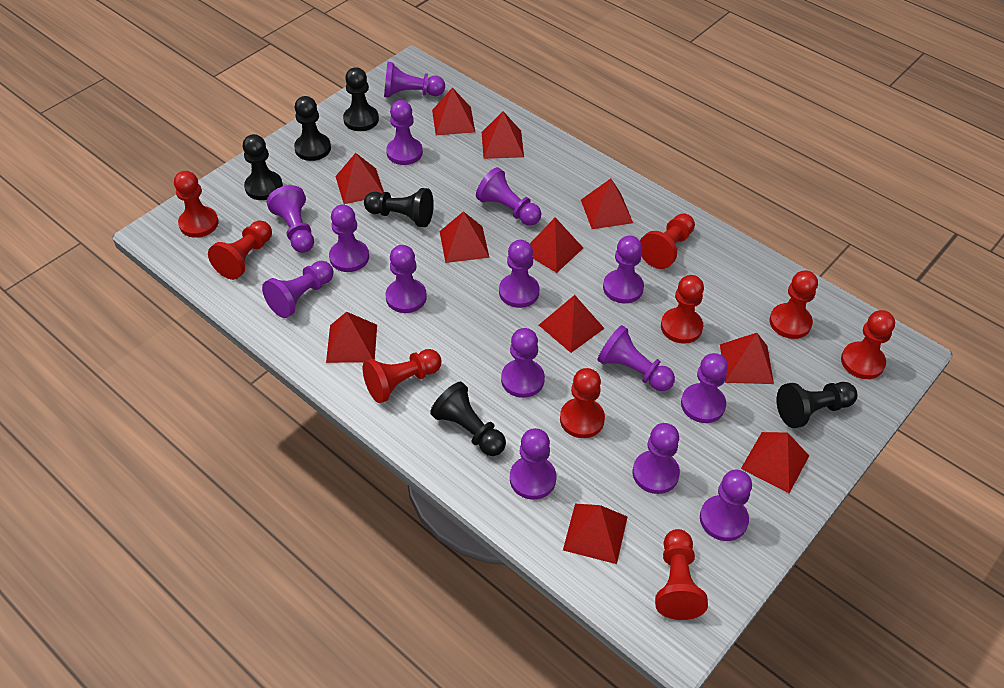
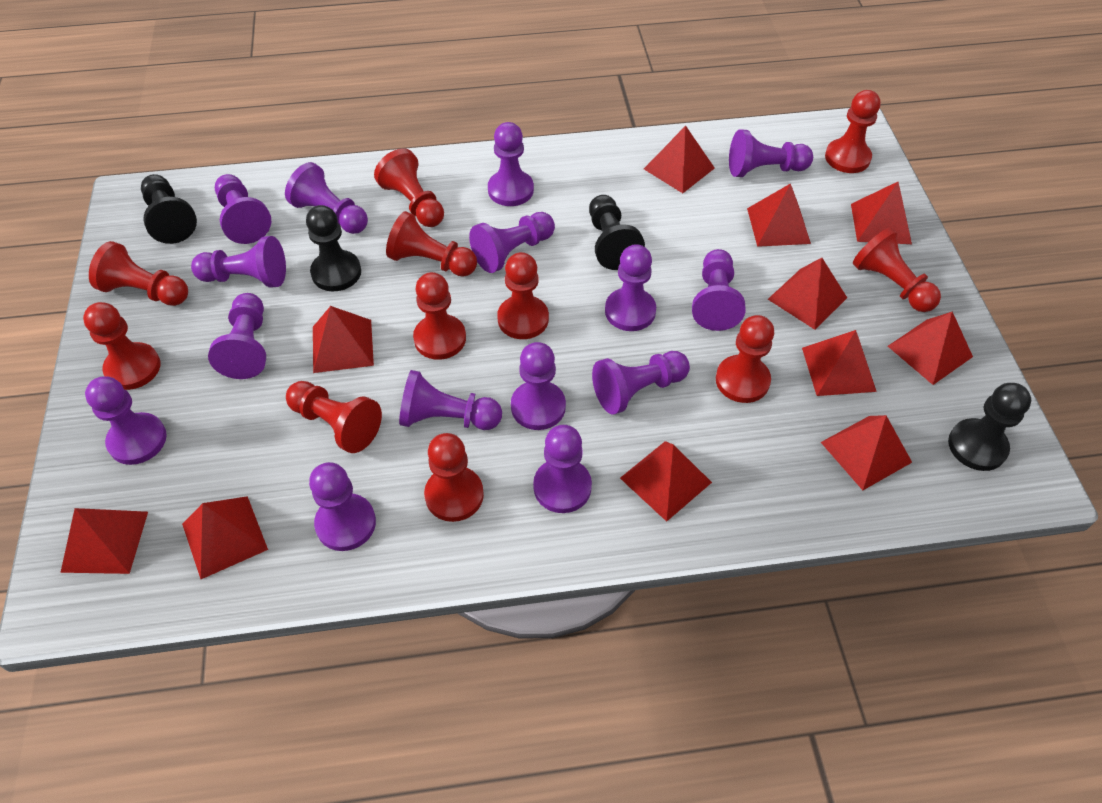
black pawn: [243,134,283,200] [294,96,331,161] [343,67,379,131] [364,188,434,227] [430,382,506,456] [776,382,857,428] = 6 -> [141,174,197,244] [306,205,361,291] [589,195,645,270] [948,383,1031,471] = 4
red pawn: [174,171,219,238] [208,220,272,280] [362,349,441,403] [560,368,605,438] [640,213,695,269] [655,529,708,620] [661,275,704,344] [769,270,818,339] [841,310,895,379] = 9 -> [83,302,161,390] [89,241,188,306] [286,381,382,453] [374,148,444,227] [386,211,477,277] [413,272,466,360] [424,433,484,522] [497,252,549,339] [716,315,774,403] [825,90,881,173] [853,228,941,312] = 11

